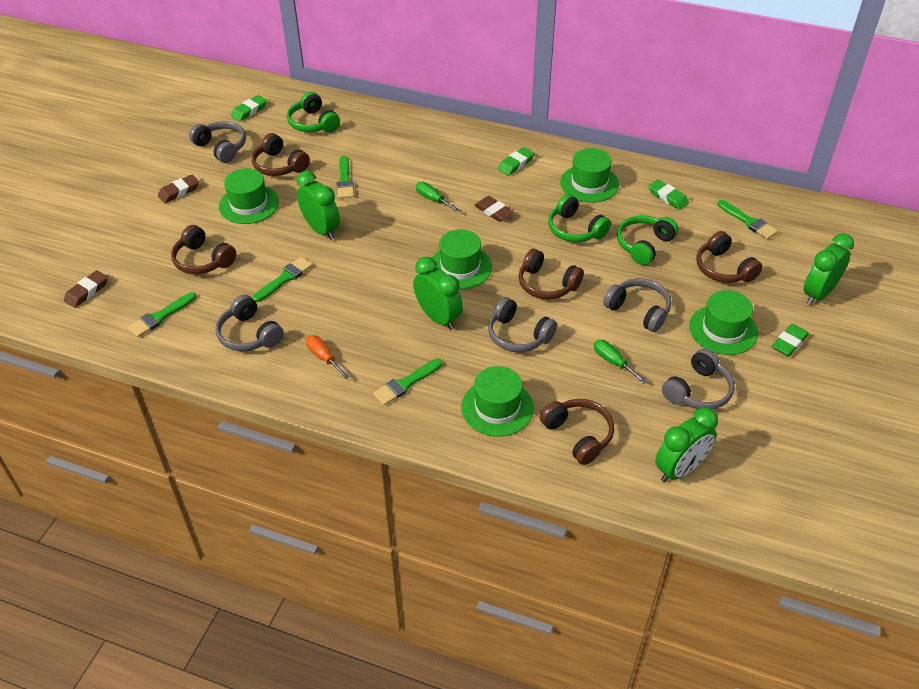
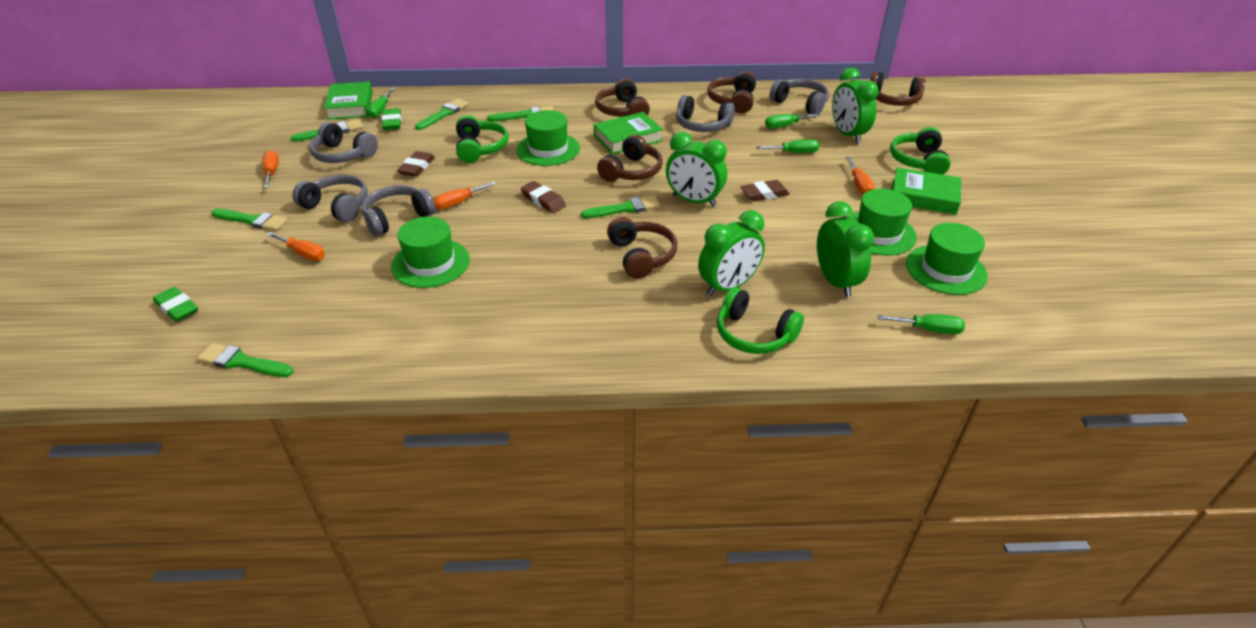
green book: none = 0 -> [324,81,373,120] [594,112,663,154] [892,167,961,214] = 3
green brush: [127,292,196,338] [252,257,313,302] [337,156,354,198] [373,359,442,405] [717,200,778,239] = 5 -> [197,343,293,377] [211,209,288,231] [291,119,363,142] [415,98,469,130] [487,106,554,121] [581,195,660,218] = 6
green eraser: [231,95,267,122] [498,147,535,176] [648,179,689,210] [772,324,809,356] = 4 -> [153,287,198,322] [382,108,401,130] = 2
green hat: [219,168,279,224] [432,229,492,290] [461,366,534,437] [560,148,619,203] [689,290,758,355] = 5 -> [391,217,470,288] [516,110,580,166] [848,189,917,256] [906,223,988,295] = 4
green screwdriver: [416,182,460,212] [594,340,647,384] = 2 -> [367,88,395,118] [756,139,819,153] [765,113,820,129] [877,314,965,334] = 4
orange screwdriver: [306,335,349,379] = 1 -> [262,150,279,188] [267,232,325,261] [433,181,497,209] [846,157,874,195] = 4

